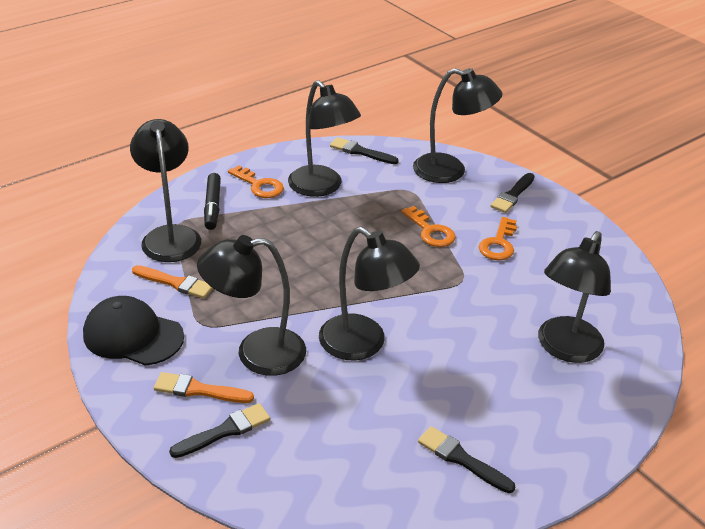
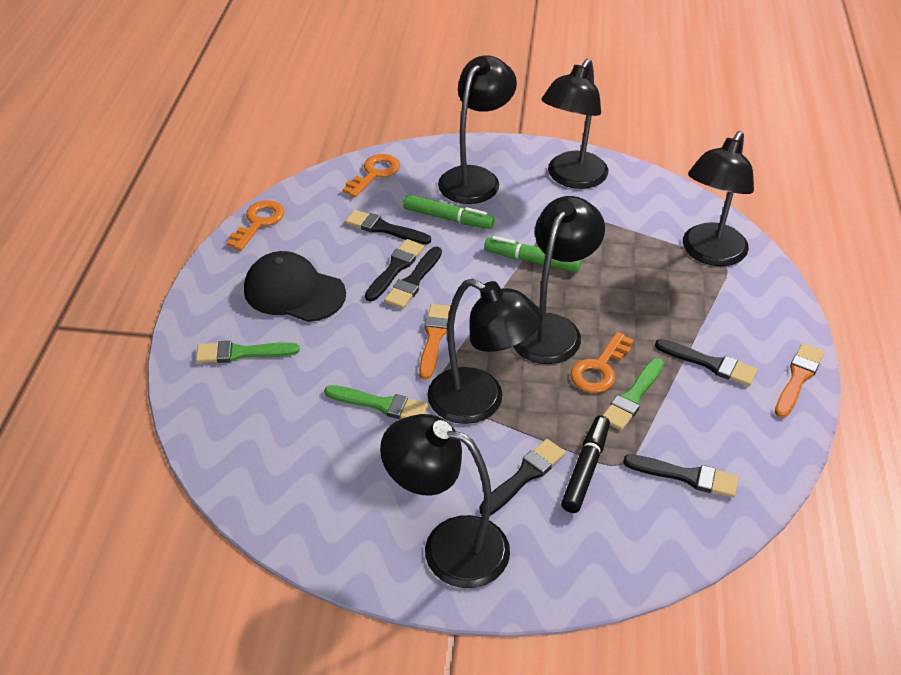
black brush: [169,403,270,458] [330,137,399,164] [418,426,515,493] [490,173,535,213] = 4 -> [345,210,431,244] [365,239,424,301] [384,246,442,309] [479,439,566,515] [623,454,738,498] [655,339,758,386] = 6
green brush: none = 0 -> [196,341,300,363] [324,385,428,419] [603,358,664,431] = 3
green marker: none = 0 -> [403,194,494,229] [484,236,581,272] = 2

